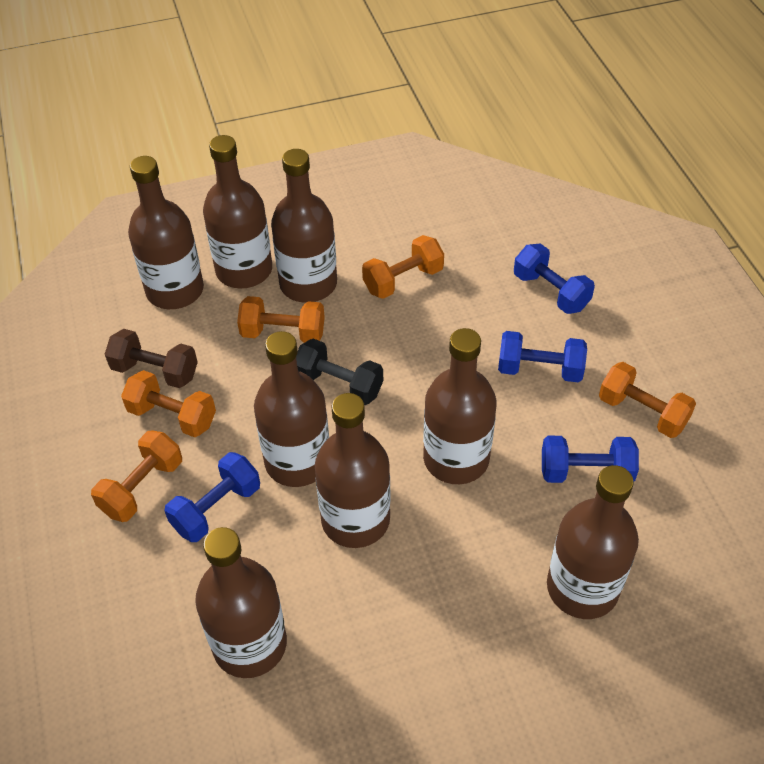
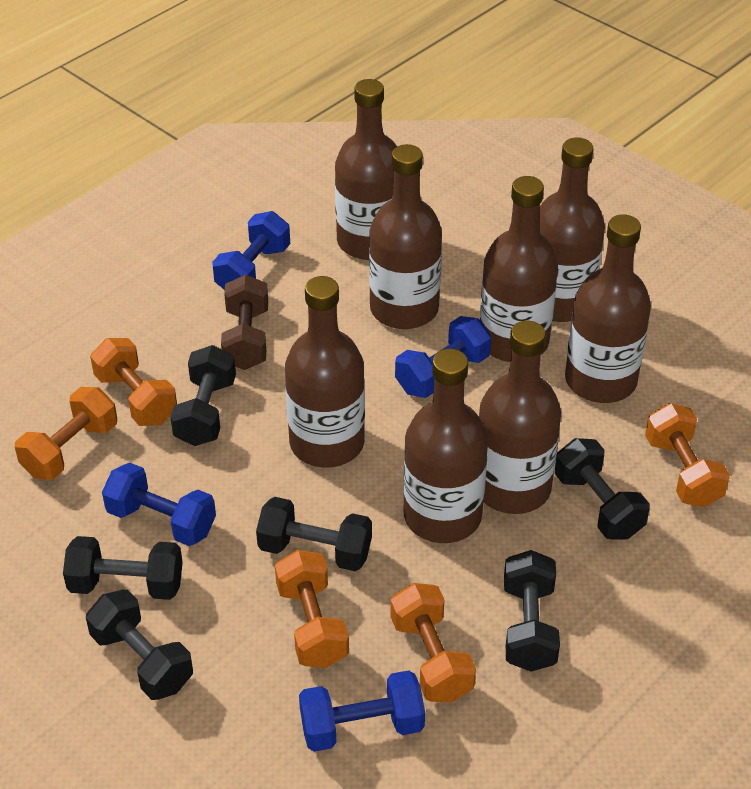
black dumbbell: [296,339,383,405] = 1 -> [63,536,183,600] [86,590,193,700] [170,345,236,446] [256,497,372,571] [504,550,560,672] [554,438,650,540] = 6

